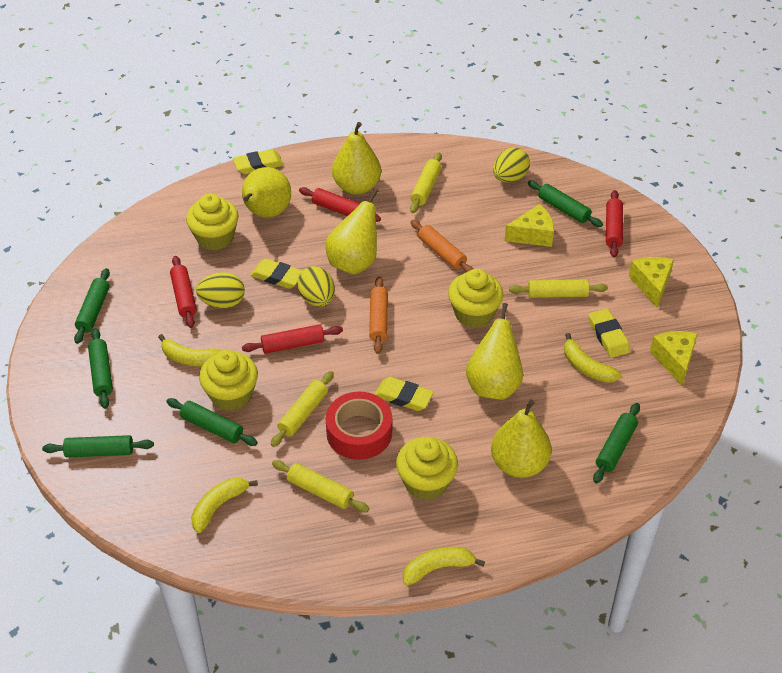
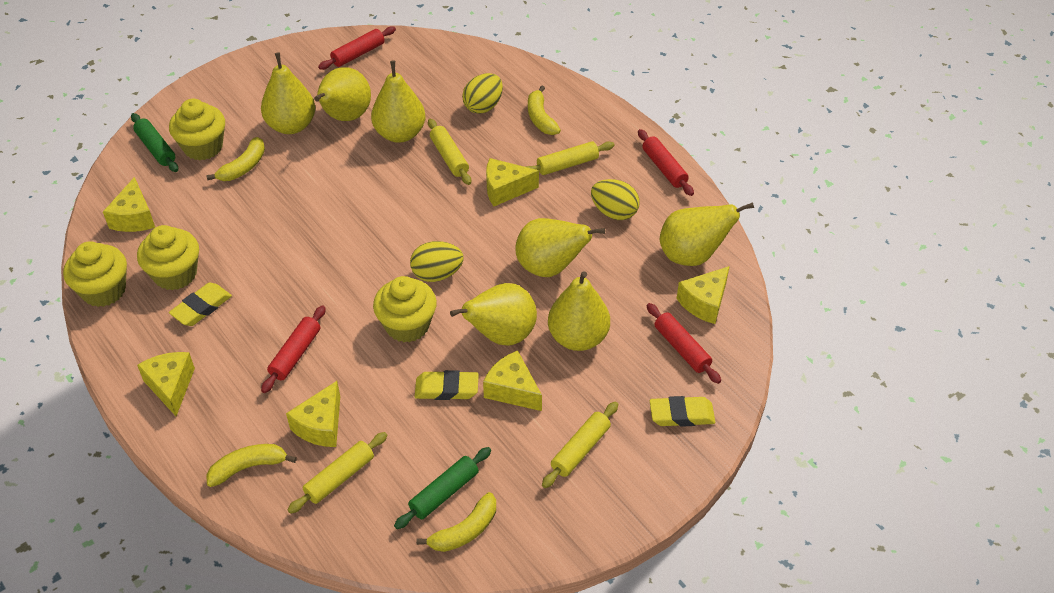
green rolling pin: [42,435,154,458] [74,268,110,344] [88,328,113,409] [166,398,258,446] [528,180,603,227] [593,403,640,483] = 6 -> [131,113,178,172] [394,447,491,529] = 2
orange rolling pin: [369,277,388,354] [410,220,473,272] = 2 -> none = 0
red tape: [326,392,392,460] = 1 -> none = 0
yellow cheese: [504,204,554,247] [629,257,674,308] [650,331,698,386] = 3 -> [103,177,155,232] [137,352,195,416] [286,381,340,447] [483,350,542,411] [486,158,539,206] [676,266,730,324] = 6
yellow eraser: [233,149,284,174] [250,259,303,289] [374,377,434,411] [589,309,630,358] = 4 -> [169,283,232,326] [415,370,479,400] [650,396,715,427] = 3
yellow pear: [242,167,291,217] [325,189,378,274] [332,122,381,195] [466,303,523,400] [491,400,552,478] = 5 -> [261,52,316,134] [314,67,371,121] [371,61,425,143] [450,283,537,346] [516,218,605,277] [548,271,610,351] [660,202,754,266] = 7

